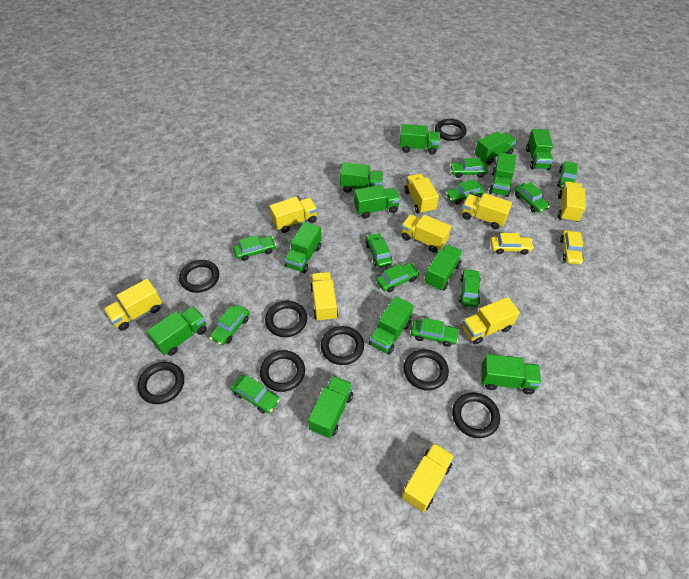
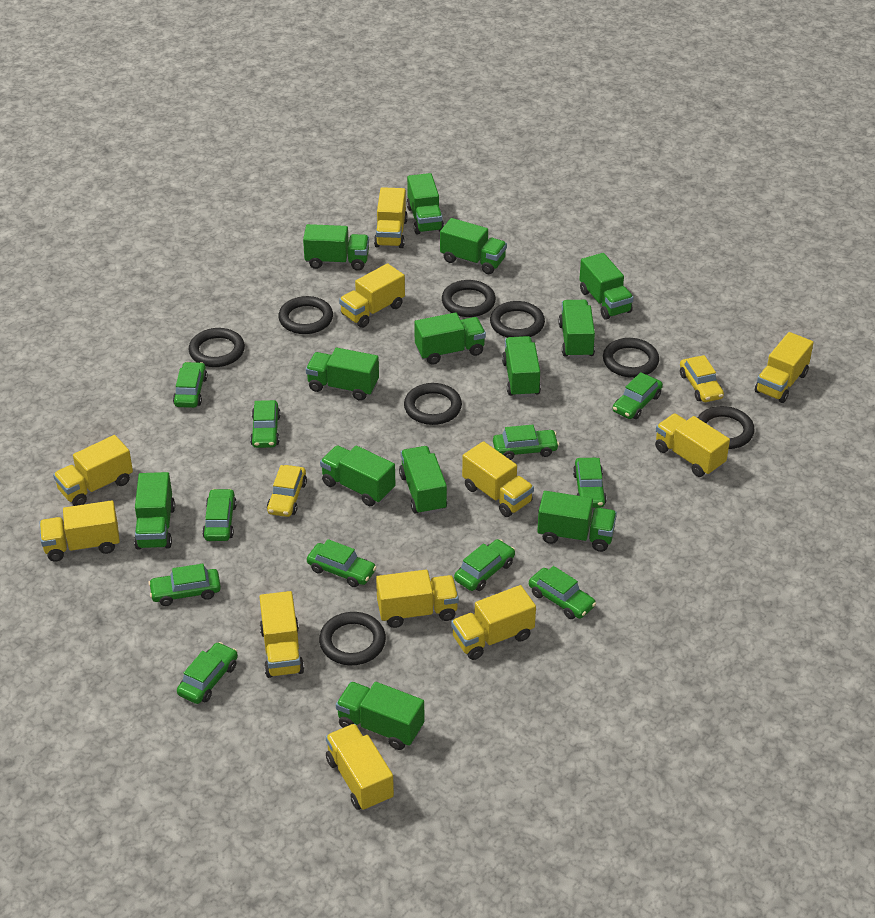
green truck: [147,306,207,356] [284,222,322,273] [308,376,353,438] [340,162,384,193] [354,185,400,218] [369,296,413,355] [399,124,440,155] [424,244,463,291] [475,131,517,165] [481,354,541,394] [489,152,516,197] [526,129,553,170] = 12 -> [134,472,175,550] [303,224,369,271] [306,348,379,401] [320,445,395,506] [336,682,424,750] [399,446,447,515] [407,173,444,235] [414,312,486,364] [440,218,507,274] [502,336,541,398] [537,491,617,552] [558,300,595,358] [579,253,634,320] = 13
yellow truck: [104,279,162,331] [269,197,318,233] [310,272,338,322] [401,214,451,253] [402,443,454,512] [404,173,439,214] [462,193,512,229] [462,297,520,345] [558,181,586,223] = 9 -> [39,500,120,561] [53,435,133,506] [260,591,304,678] [326,724,394,811] [339,263,405,328] [374,187,408,248] [376,570,459,628] [451,585,536,660] [462,441,534,517] [655,414,730,477] [755,332,814,403] = 11

